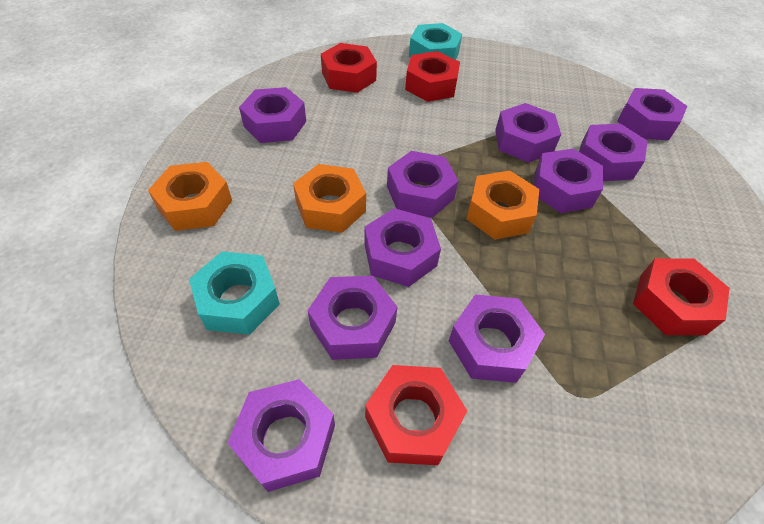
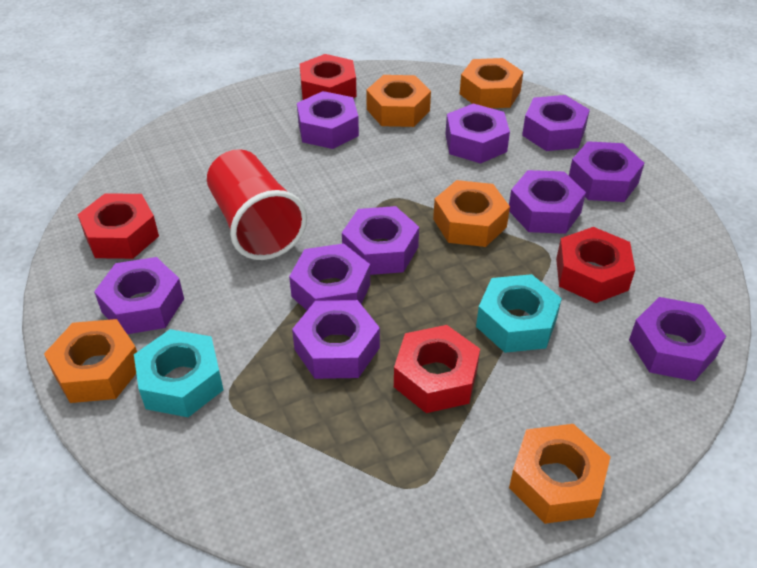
orange nut: [148,162,232,231] [293,164,366,233] [467,171,539,240] = 3 -> [44,319,137,403] [366,75,431,127] [433,180,510,247] [460,58,523,108] [509,424,610,524] = 5
red cup: none = 0 -> [207,149,307,260] = 1

